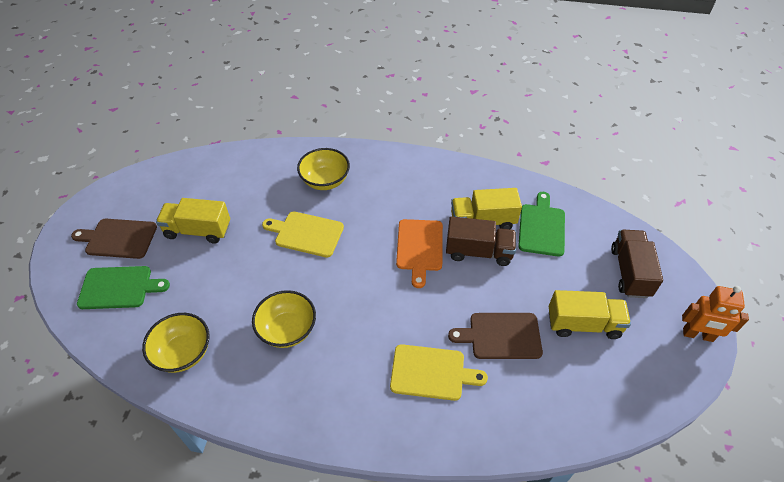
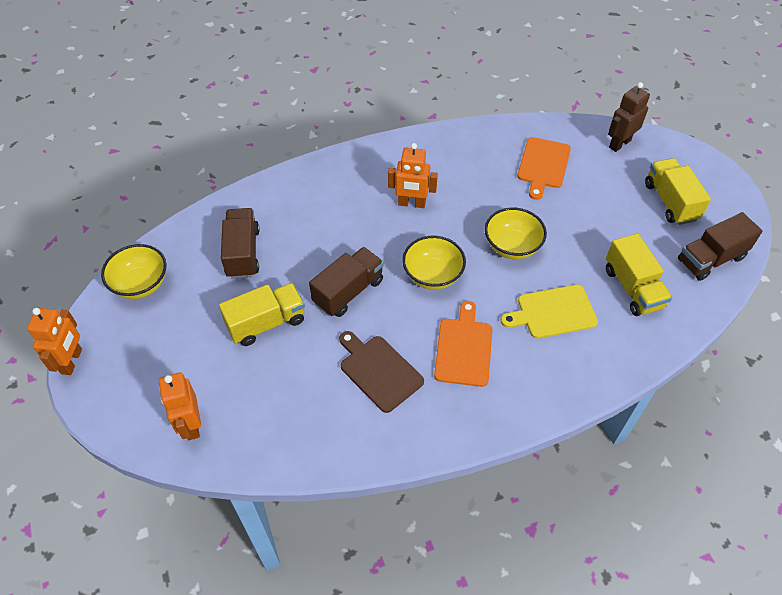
brown cutting board: [71,219,157,259] [448,313,543,359] = 2 -> [339,331,424,413] = 1
brown robot: none = 0 -> [608,82,650,152] = 1
brown truck: [446,217,516,266] [611,230,663,298] = 2 -> [221,208,260,279] [309,247,384,317] [678,212,762,281] = 3
green cutting board: [77,266,170,309] [518,192,565,257] = 2 -> none = 0
orange cutting board: [396,219,443,288] = 1 -> [434,301,492,387] [517,137,571,200] = 2
orange robot: [682,286,749,342] = 1 -> [27,308,82,375] [159,372,201,440] [388,143,438,208] = 3
yellow cutting board: [262,211,344,258] [390,344,488,401] = 2 -> [501,285,598,339] = 1

